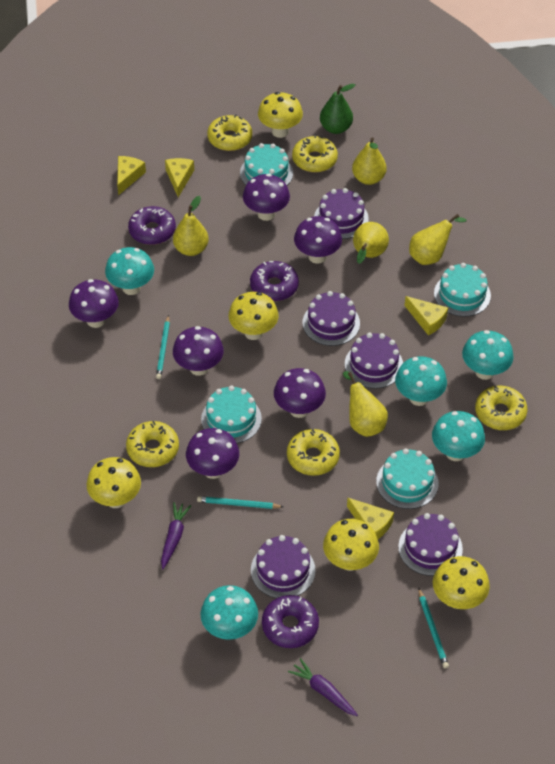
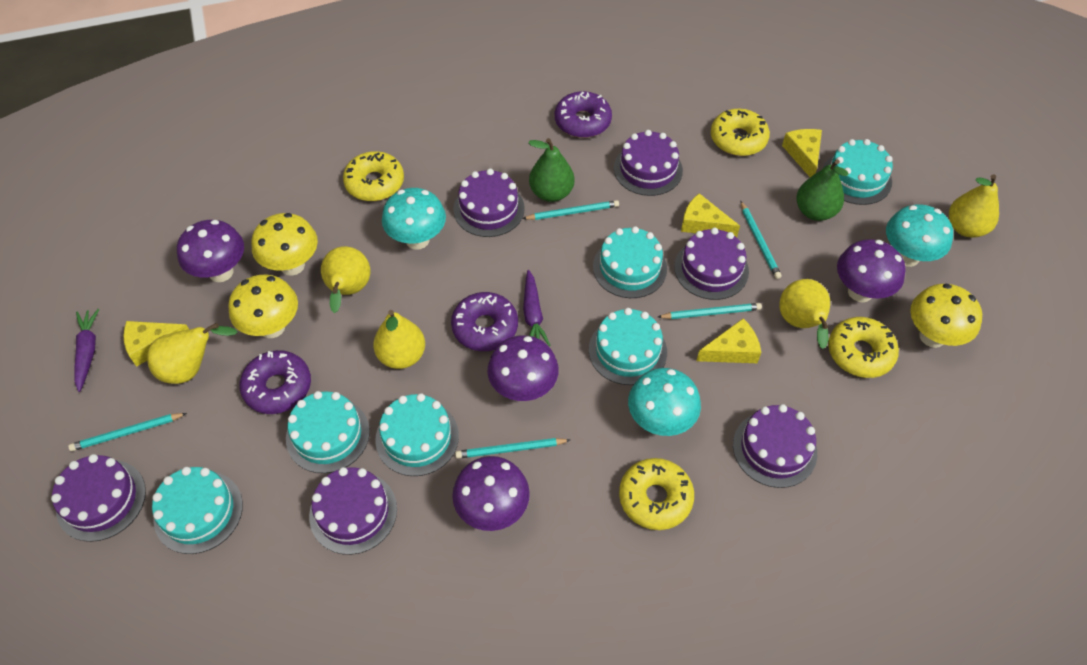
green pear: [320,84,355,134] = 1 -> [528,138,575,202] [797,159,849,221] = 2
purple cake: [251,535,316,598] [303,291,360,346] [314,188,369,239] [345,333,403,389] [398,513,463,576] = 5 -> [51,454,146,542] [309,467,397,555] [453,169,525,237] [614,130,683,196] [674,228,749,300] [733,404,817,488] = 6
purple mushroom: [69,279,119,328] [173,326,224,376] [186,428,239,479] [243,174,290,221] [274,368,326,418] [294,216,342,264] = 6 -> [177,220,244,282] [452,456,530,531] [487,335,559,401] [837,239,905,302] = 4
turquoise cake: [201,385,262,443] [240,143,293,185] [376,448,439,509] [434,263,491,317] = 4 -> [152,467,243,554] [286,391,370,473] [375,393,459,476] [589,308,667,385] [593,226,667,298] [822,139,893,205] = 6
turquoise mushroom: [105,247,154,295] [200,585,258,640] [395,356,447,406] [432,411,485,461] [462,330,514,380] = 5 -> [382,188,446,250] [628,368,701,436] [886,205,953,267] = 3
turquoise pencil: [156,315,170,379] [197,496,283,509] [418,588,449,668] = 3 -> [68,413,187,451] [455,438,570,459] [522,200,619,220] [658,303,762,319] [741,201,782,279] = 5
yellow donut: [126,421,179,467] [207,114,252,151] [287,429,340,476] [292,135,338,172] [475,386,528,430] = 5 -> [343,151,404,201] [619,458,694,530] [711,109,770,156] [828,317,899,378] = 4
yellow mushroom: [86,457,141,508] [228,292,279,340] [258,92,303,138] [323,519,379,571] [433,556,490,609] = 5 -> [228,274,298,338] [251,213,318,276] [910,284,982,348] = 3

